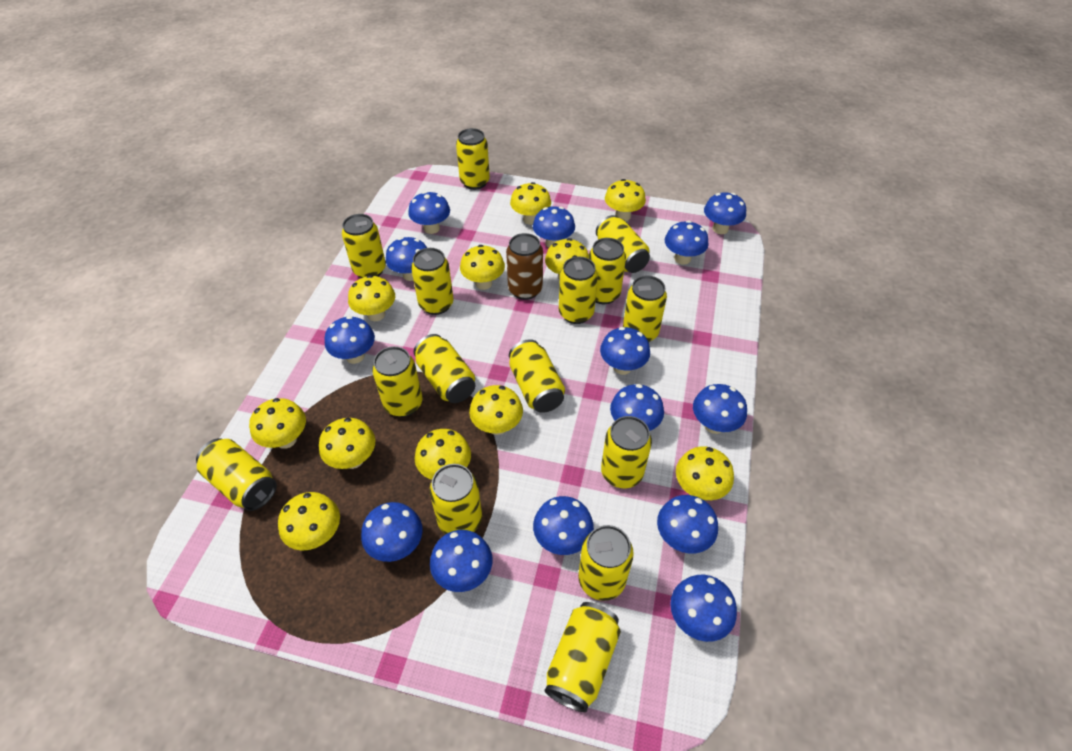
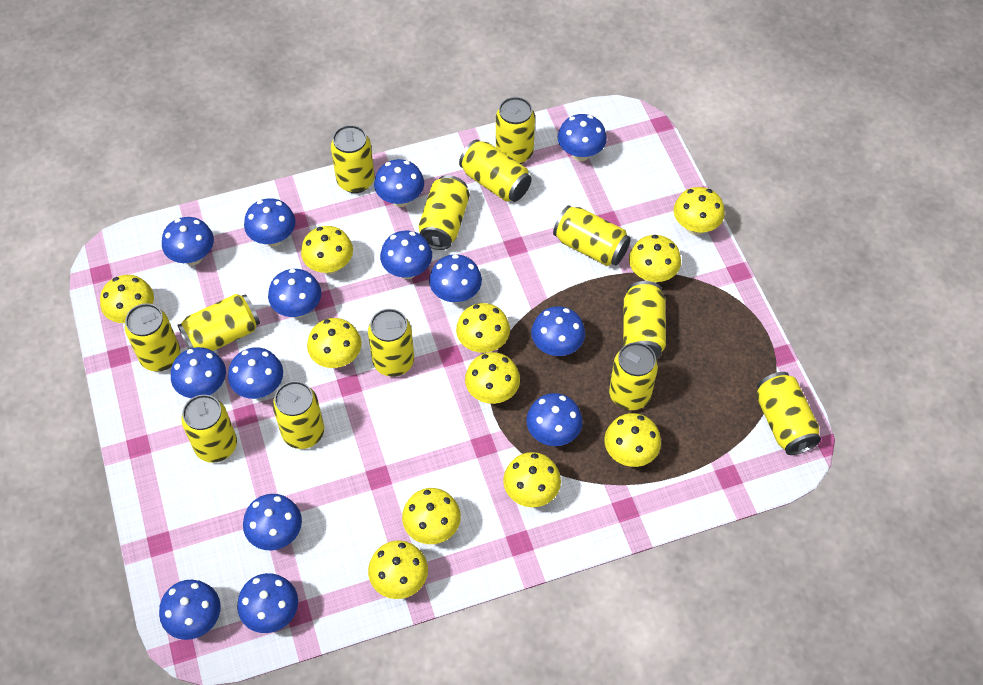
brown can: [506,233,543,300] = 1 -> none = 0
yellow can: [196,438,277,511] [342,214,386,278] [372,346,422,417] [411,248,453,315] [414,334,475,403] [430,464,482,534] [456,128,490,190] [509,339,565,413] [545,602,621,712] [559,256,598,324] [578,525,634,601] [589,238,626,304] [596,215,650,273] [601,416,652,488] [623,275,667,342] = 15 -> [125,303,180,371] [177,294,260,351] [181,395,237,463] [273,381,324,449] [331,125,375,193] [368,309,414,377] [419,175,470,250] [459,139,532,202] [496,97,535,164] [553,205,631,266] [609,342,658,410] [623,281,666,359] [756,372,821,455] = 13

